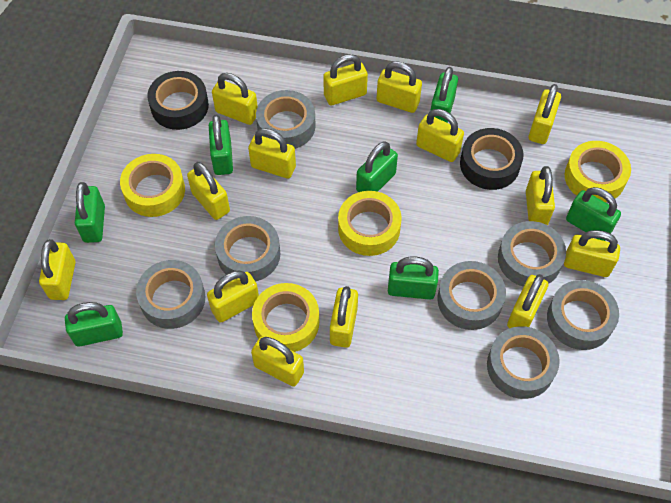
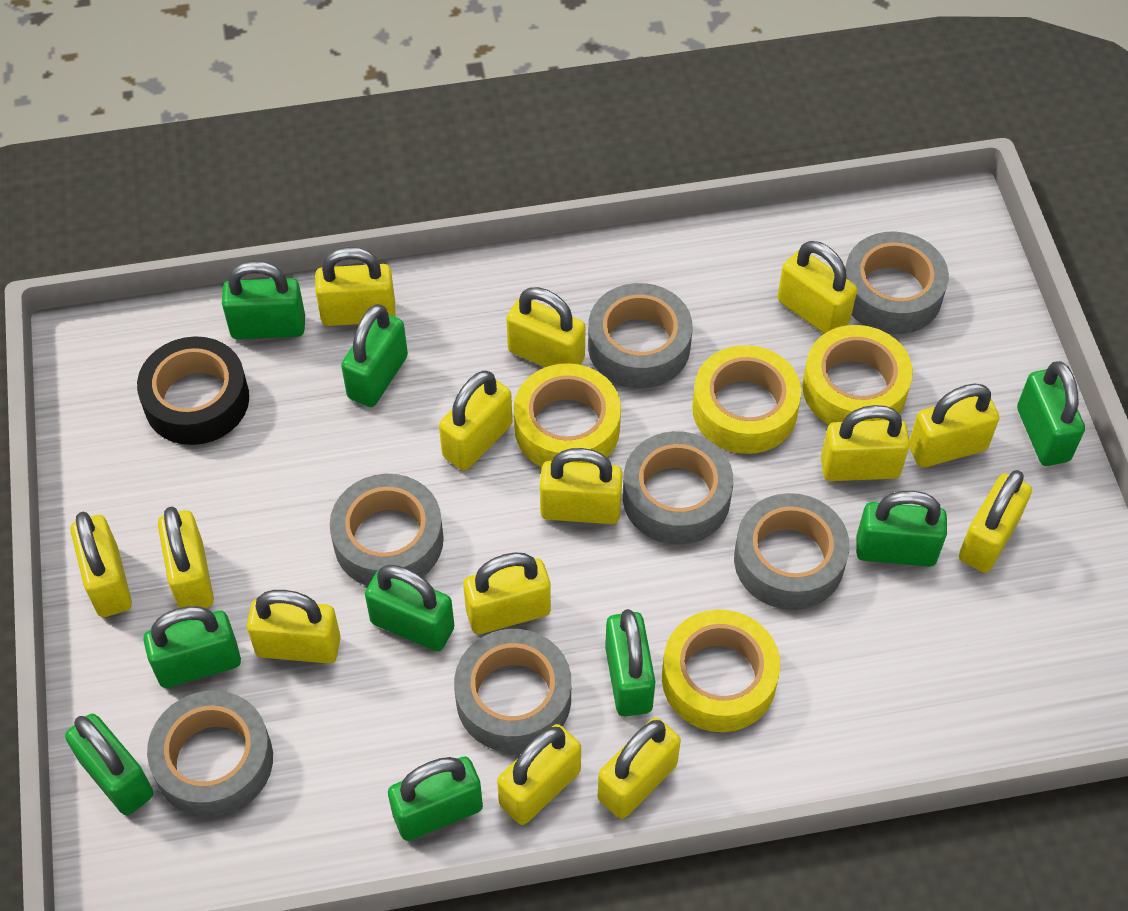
black tape: [147,71,209,130] [460,128,524,190] = 2 -> [137,336,249,445] = 1
green padlock: [65,302,123,347] [75,182,105,243] [209,115,233,175] [356,141,398,192] [388,257,439,300] [430,67,458,123] [566,187,621,241] = 7 -> [65,714,153,815] [143,606,241,688] [222,261,305,339] [341,304,408,407] [365,565,454,651] [388,756,483,841] [605,609,655,717] [856,491,947,567] [1017,361,1085,466] = 9

